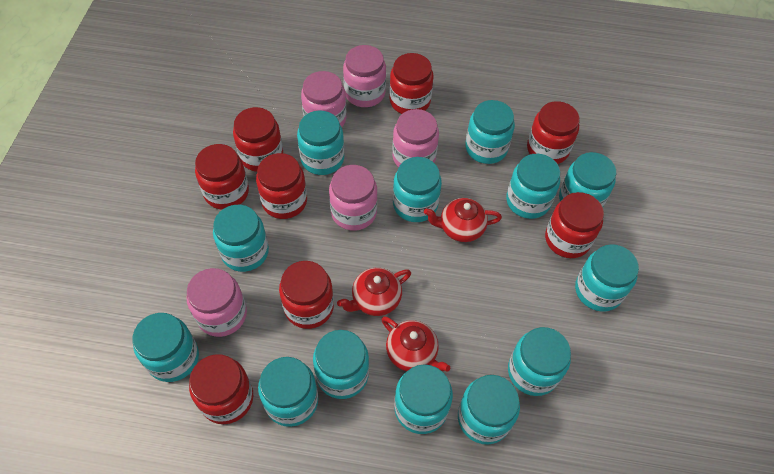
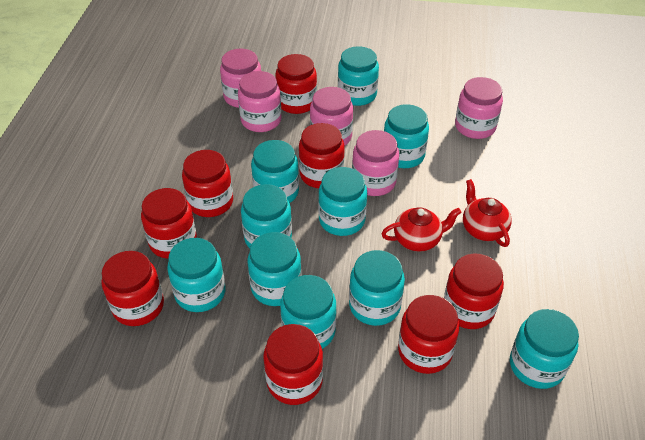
red teapot: [337,268,411,316] [381,316,450,372] [424,198,502,242] = 3 -> [381,207,462,252] [463,179,512,247] = 2
turquoise jar: [132,313,199,382] [213,205,269,272] [258,357,318,427] [297,111,344,175] [313,330,369,399] [393,157,442,222] [394,364,453,434] [458,375,520,444] [465,100,515,164] [506,154,560,219] [508,327,571,396] [559,152,616,207] [575,244,639,312] = 13 -> [167,238,226,312] [241,184,292,248] [248,232,302,306] [251,140,299,203] [280,275,336,349] [318,167,367,236] [338,46,379,106] [349,250,405,326] [384,104,429,168] [510,309,579,389] = 10

